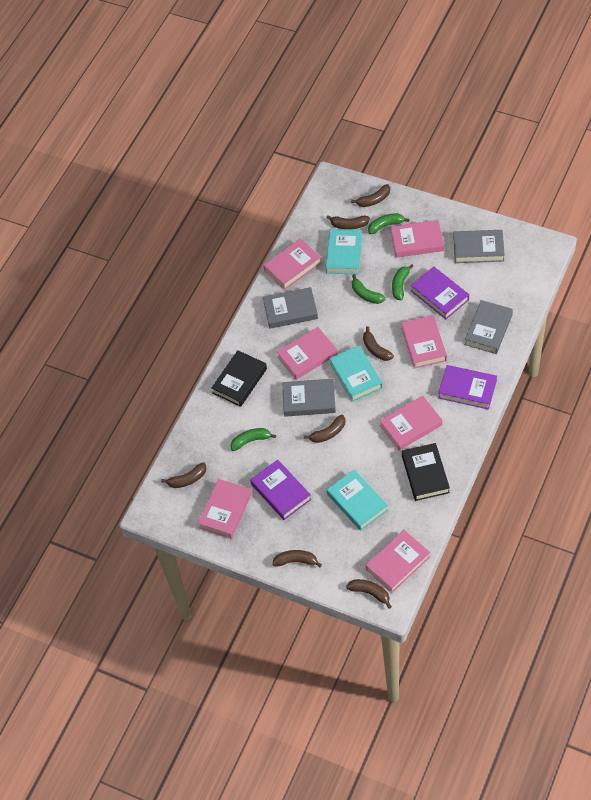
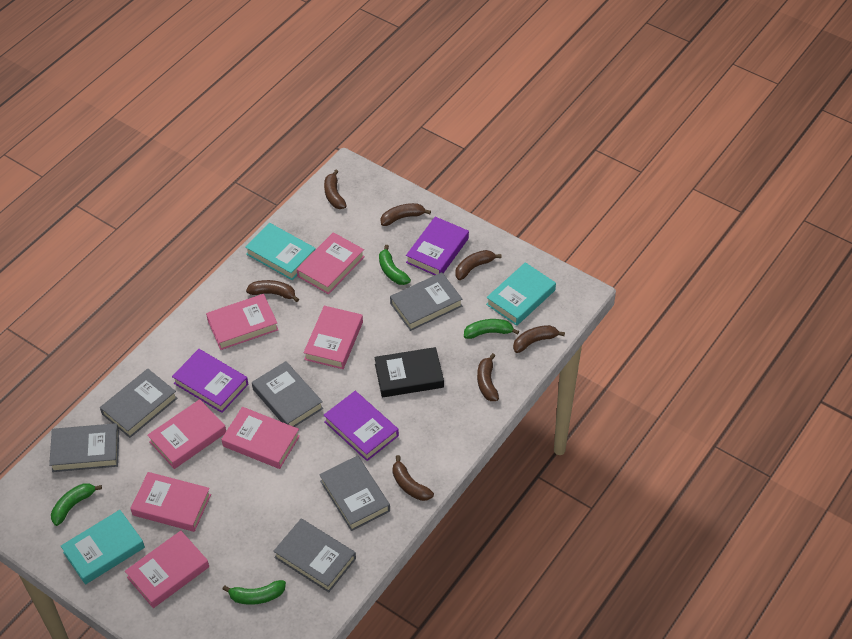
black book: [211,350,267,407] [402,443,450,501] = 2 -> [374,347,444,397] = 1
grey book: [263,287,318,329] [282,379,336,417] [453,230,505,263] [465,300,513,354] = 4 -> [49,423,119,472] [100,369,178,438] [252,361,323,427] [273,519,356,592] [319,456,390,531] [390,272,462,331] = 6

